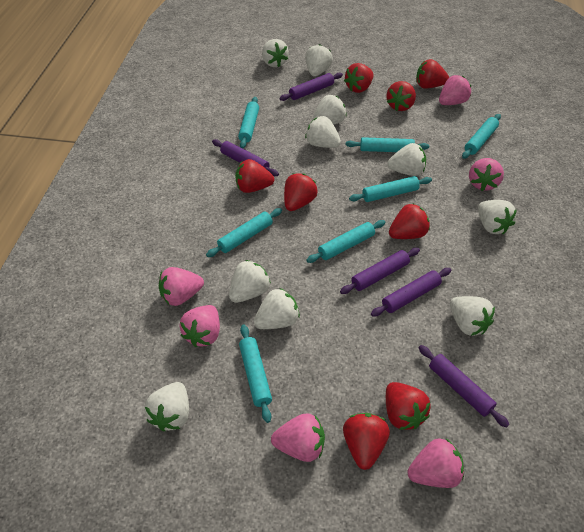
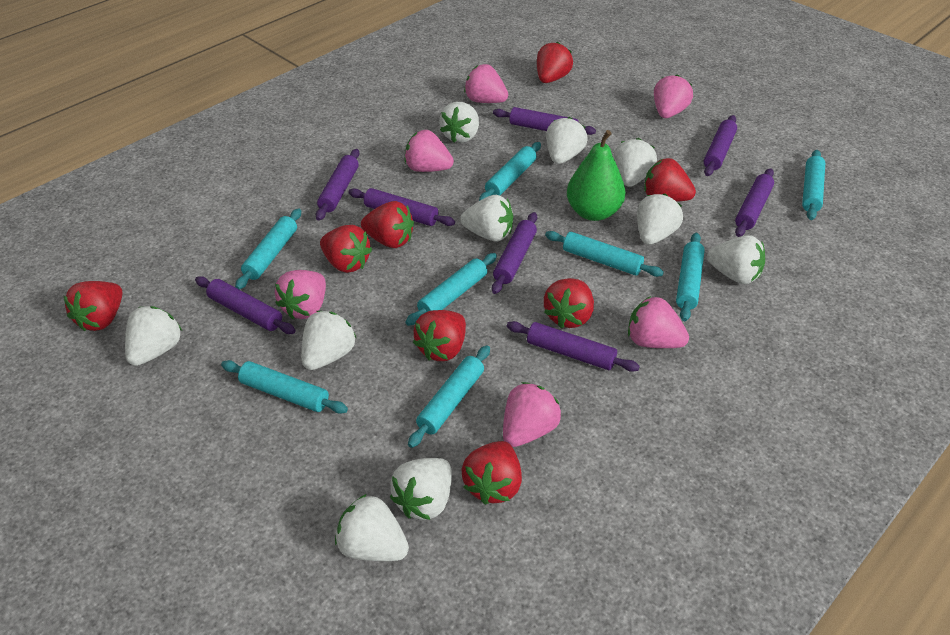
green pear: none = 0 -> [567,130,625,221] = 1
purple rolling pin: [212,139,279,176] [279,73,343,101] [340,248,420,294] [371,268,451,316] [419,345,509,428] = 5 -> [195,276,295,334] [316,149,359,221] [348,188,455,226] [492,212,537,294] [493,107,596,135] [507,321,640,372] [704,115,737,176] [735,168,774,237] = 8
turquoise rolling pin: [206,208,282,257] [238,97,259,149] [239,325,272,423] [306,220,385,263] [346,137,429,152] [349,176,432,202] [462,114,501,159] = 7 -> [221,360,348,414] [235,208,301,289] [406,253,497,326] [408,345,490,448] [479,142,541,201] [545,231,664,277] [676,233,705,321] [802,150,825,220] = 8

